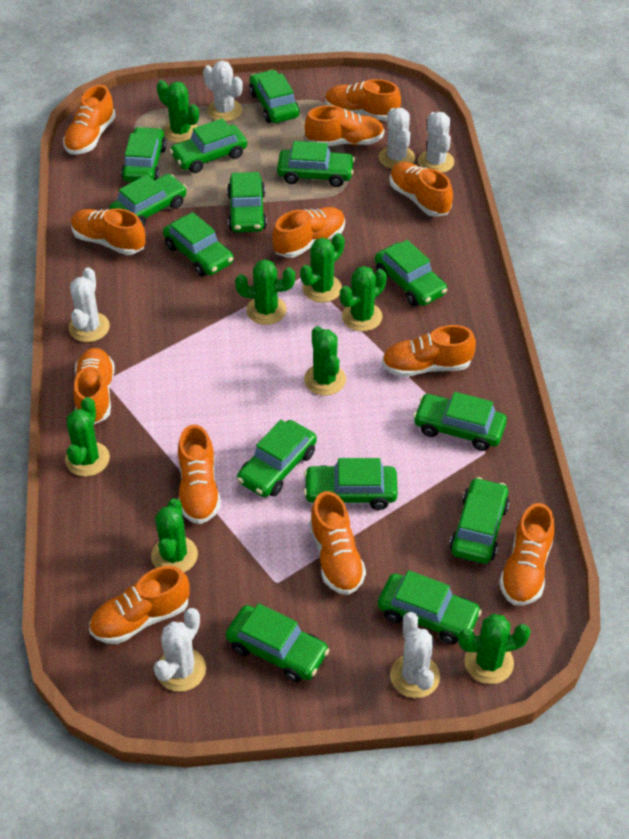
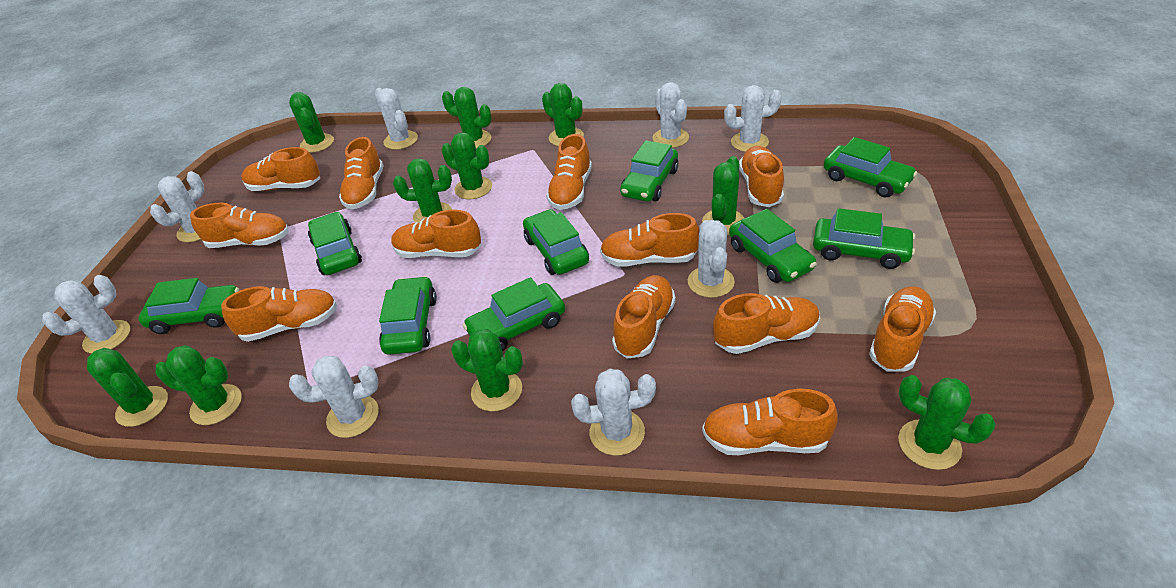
green cactus: [65,397,110,477] [151,498,198,572] [157,80,199,143] [235,259,295,325] [300,233,344,303] [304,326,346,396] [340,266,387,331] [459,614,531,684] = 8 -> [87,348,168,427] [155,345,242,425] [289,92,334,153] [393,159,452,223] [442,87,491,149] [442,133,492,199] [451,329,523,412] [542,83,584,146] [702,156,744,235] [898,375,996,470] = 10
green car: [109,174,187,227] [121,127,167,182] [163,212,234,276] [169,118,247,173] [226,603,329,682] [227,172,267,232] [237,420,317,497] [249,70,300,123] [277,141,355,187] [304,458,398,510] [375,240,447,306] [378,570,482,645] [413,392,507,451] [450,477,510,564] = 14 -> [138,278,239,334] [308,212,362,275] [379,276,437,355] [463,277,565,351] [523,209,589,275] [620,141,679,201] [729,209,817,283] [813,208,915,269] [824,137,917,198] = 9
white cactus: [69,267,110,342] [154,608,206,692] [203,61,243,121] [379,108,415,169] [390,612,440,698] [418,112,454,173] = 6 -> [42,275,130,354] [150,171,204,242] [289,356,379,438] [375,88,418,150] [571,369,656,456] [652,82,689,148] [688,220,735,298] [724,85,782,152] = 8

